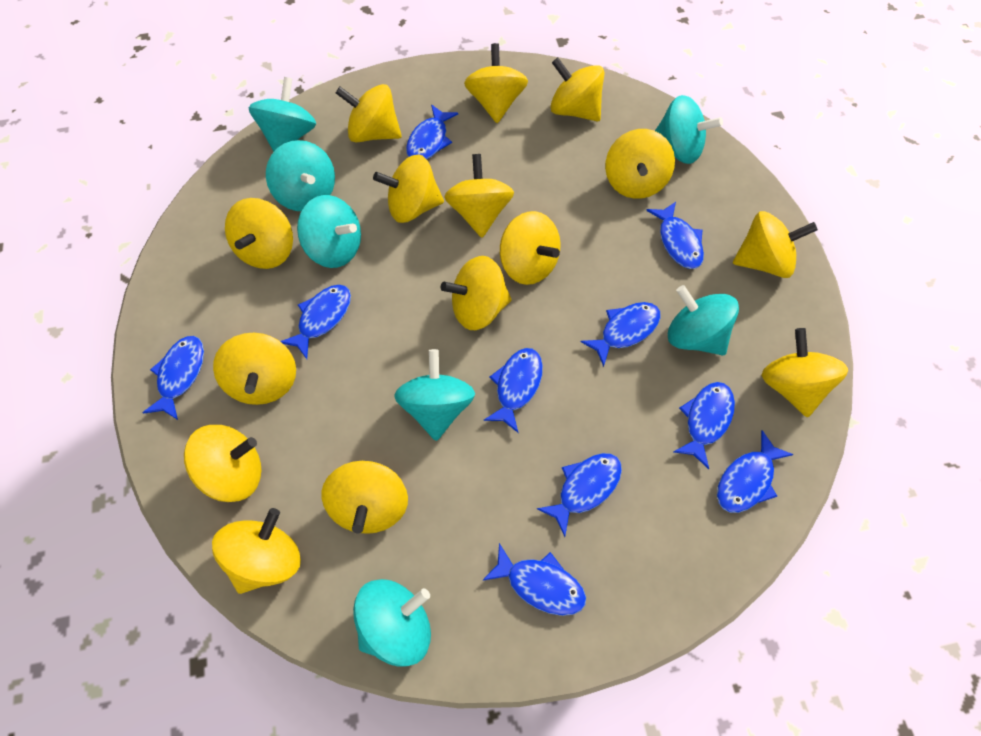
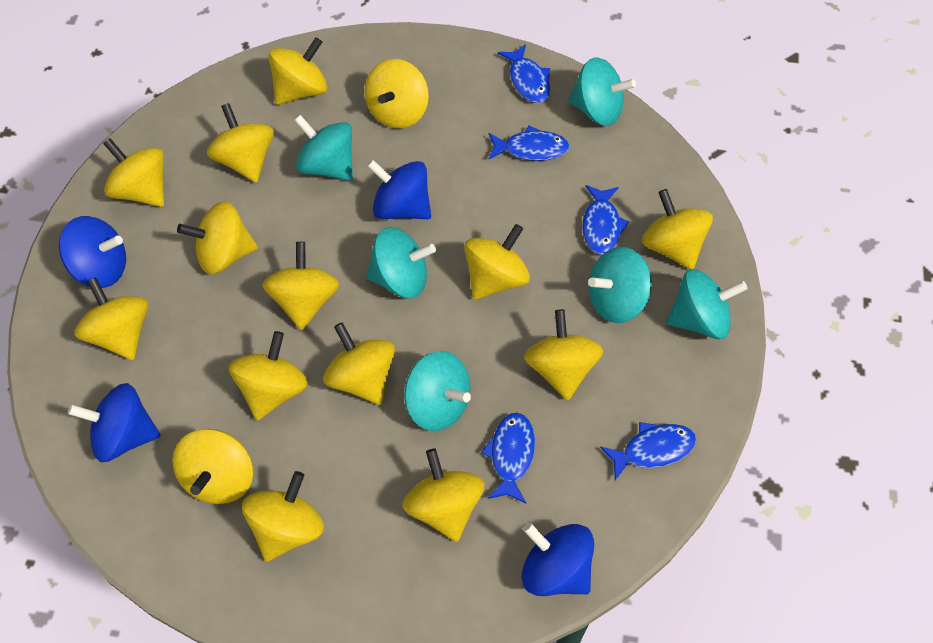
blue fish: [142,336,204,420] [280,285,351,359] [406,104,458,159] [482,543,586,616] [484,348,543,433] [537,453,622,537] [581,302,660,367] [646,202,704,269] [673,382,735,469] [717,430,794,513] = 10 -> [481,413,535,504] [488,125,570,161] [498,44,550,103] [582,185,629,255] [600,422,696,480] = 5
blue spinning top: none = 0 -> [59,216,126,288] [68,383,161,462] [367,160,431,219] [522,523,594,596] = 4
turquoise spinning top: [249,77,316,152] [266,140,335,211] [297,195,361,268] [353,579,431,667] [394,349,475,441] [655,95,723,164] [668,285,739,356] = 7 -> [294,115,353,181] [366,227,436,299] [404,351,471,431] [568,58,636,126] [588,247,652,323] [666,269,748,339] = 6

